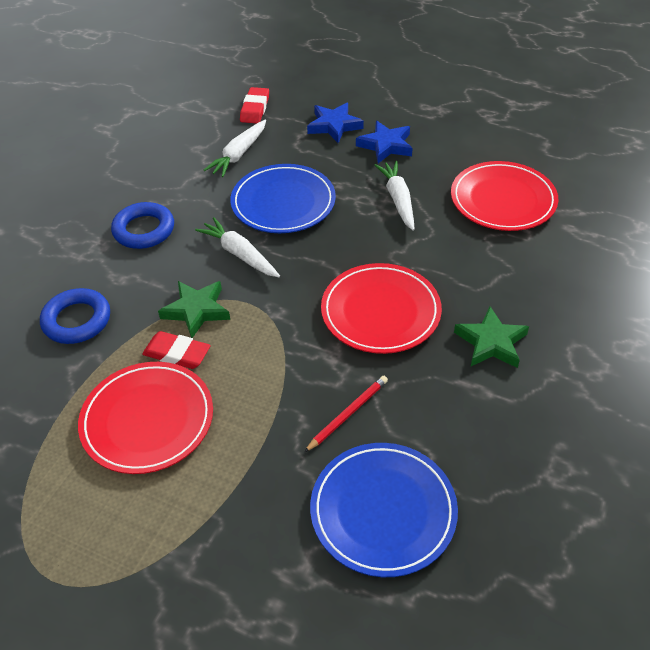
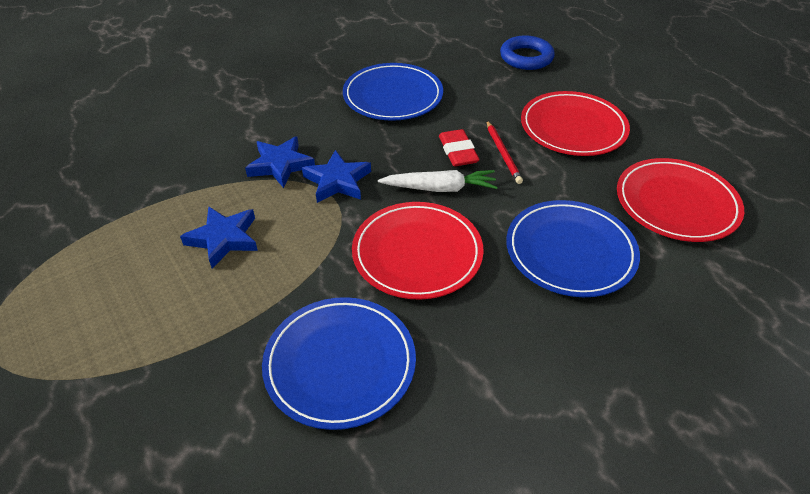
blue plate: [230,164,336,233] [310,443,458,577] = 2 -> [262,297,416,430] [343,63,443,121] [506,200,640,297] = 3
blue ring: [40,288,110,344] [111,202,174,249] = 2 -> [500,36,555,70] = 1
blue star: [307,103,364,143] [356,121,413,163] = 2 -> [180,206,258,268] [245,136,315,188] [302,150,371,203] = 3
green star: [158,281,230,338] [454,307,529,368] = 2 -> none = 0
red eraser: [142,331,211,369] [240,87,269,124] = 2 -> [439,129,479,166] = 1
white carrot: [195,217,280,277] [204,120,266,177] [375,161,415,231] = 3 -> [378,170,498,192] = 1

